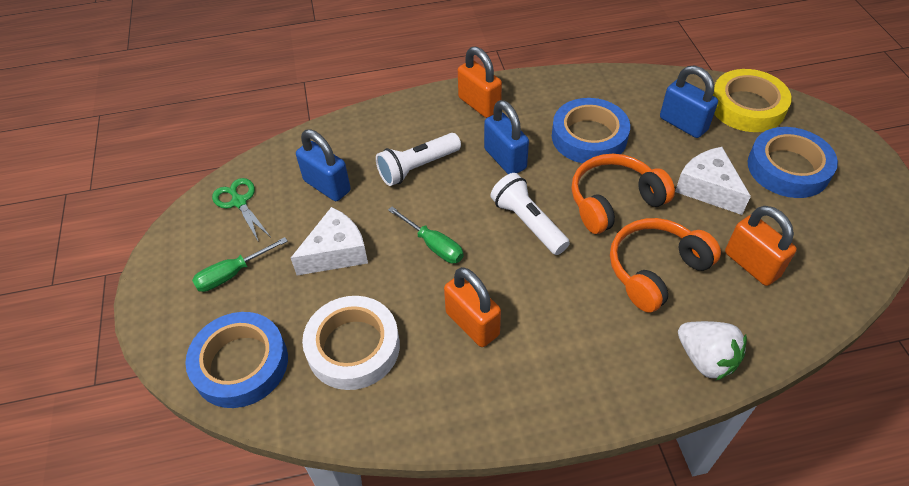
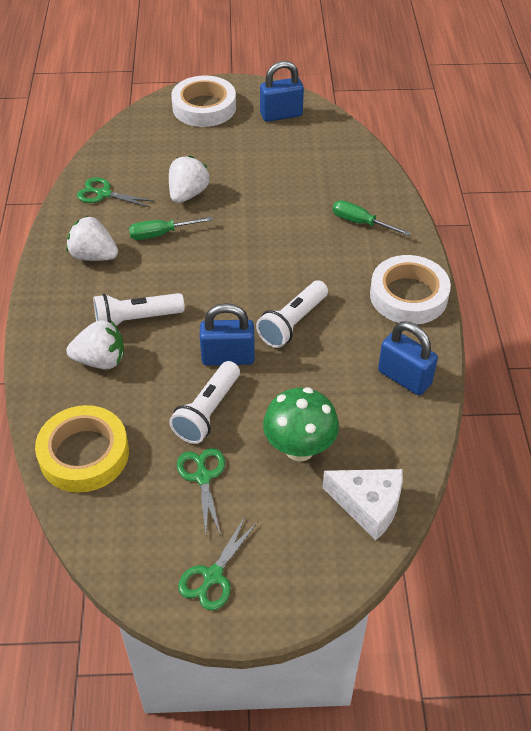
blue tape: [185,312,288,408] [552,98,630,163] [747,127,838,198] = 3 -> none = 0
green mushroom: none = 0 -> [263,387,339,461] = 1
green scissors: [212,178,270,242] = 1 -> [77,177,155,208] [177,448,225,536] [178,515,258,611] = 3
orange headphones: [572,154,675,234] [610,218,721,313] = 2 -> none = 0
orange padlock: [444,267,501,347] [458,46,502,118] [725,206,797,286] = 3 -> none = 0
white cheese: [291,207,368,275] [675,147,751,215] = 2 -> [323,469,403,541] = 1
white flashlight: [376,133,461,186] [491,173,570,255] = 2 -> [93,293,185,326] [169,361,240,444] [256,280,328,348] = 3
white strawberry: [678,321,747,380] = 1 -> [66,216,118,261] [66,320,124,369] [169,156,210,203] = 3
white tape: [302,296,400,390] = 1 -> [171,75,236,127] [370,255,451,325] = 2

